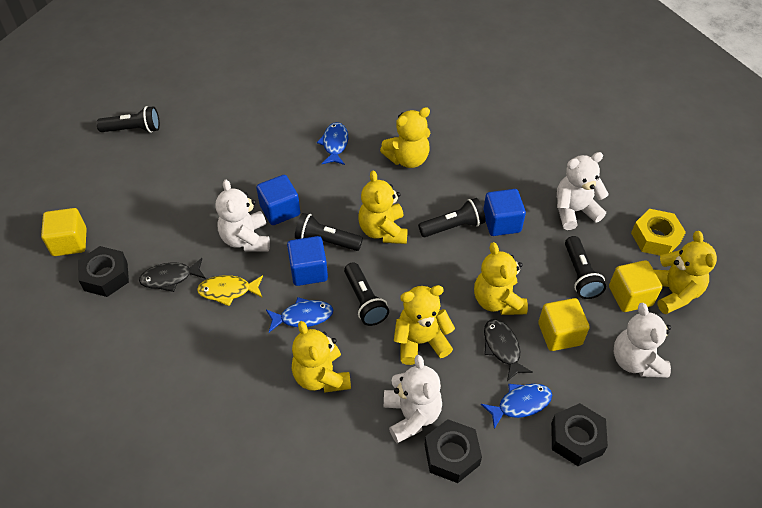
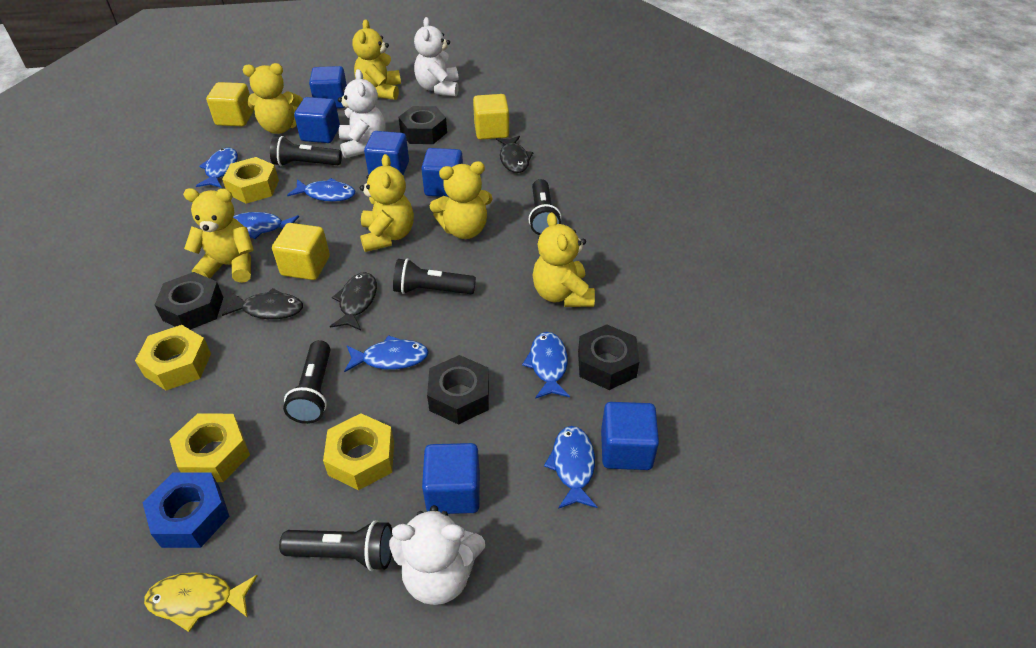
black fish: [139,258,206,292] [484,319,533,381] = 2 -> [222,288,303,319] [330,272,377,330] [496,136,533,173] = 3
black nut: [78,246,129,297] [425,419,482,483] [551,403,608,466] = 3 -> [155,272,223,330] [398,106,447,144] [427,355,489,425] [578,324,639,390] = 4
blue cube: [256,175,300,225] [287,236,328,286] [483,189,526,236] = 3 -> [294,97,340,143] [309,66,347,108] [364,131,409,175] [421,148,463,197] [422,443,480,514] [601,402,659,470] = 6
blue fish: [266,297,333,332] [317,122,348,165] [481,384,552,429] = 3 -> [196,148,238,188] [233,212,299,239] [287,178,355,202] [344,335,429,372] [522,332,570,399] [544,426,597,509] = 6
blue nut: none = 0 -> [142,473,230,548] = 1
white teddy bear: [216,180,270,251] [384,355,442,443] [557,152,609,230] [614,303,671,378] = 4 -> [338,69,386,158] [389,505,485,605] [414,17,459,96] = 3
yellow nut: [631,209,686,256] = 1 -> [135,325,211,390] [169,413,250,482] [222,157,279,204] [323,414,394,490] = 4

